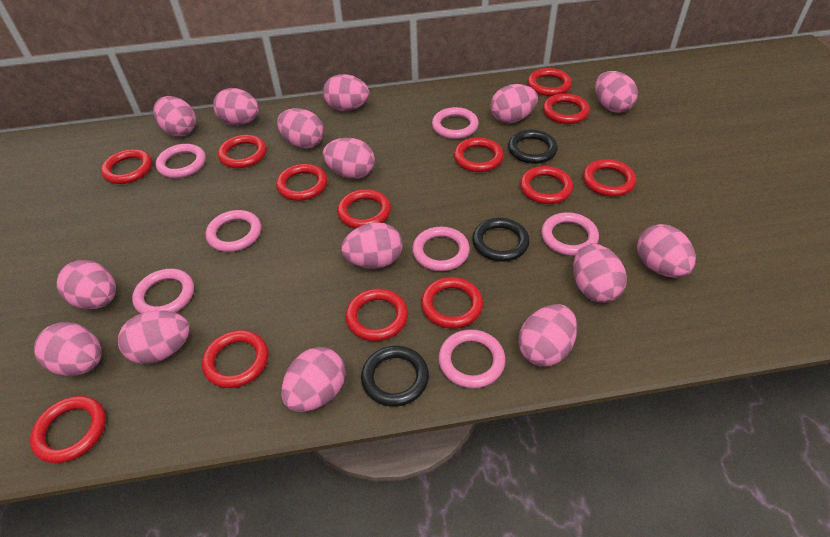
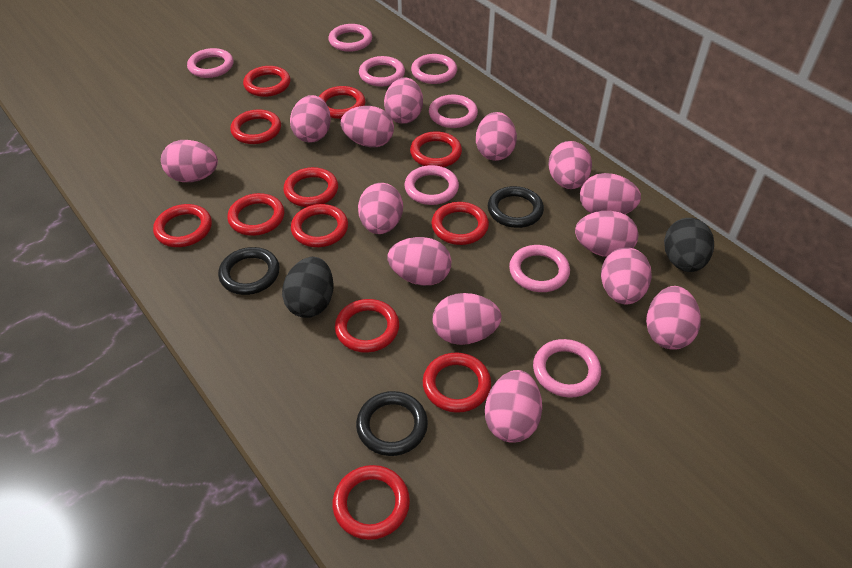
black egg: none = 0 -> [282,257,334,318] [664,218,714,272] = 2
pink egg: [34,322,102,376] [57,260,116,309] [118,310,190,364] [153,96,196,136] [213,88,259,125] [277,108,324,149] [281,347,346,412] [323,74,369,111] [323,138,375,179] [341,222,402,269] [491,84,538,123] [518,304,577,367] [573,243,627,303] [595,71,638,113] [637,224,696,278] = 15 -> [161,140,218,182] [290,95,331,142] [341,106,394,147] [358,183,403,234] [384,77,423,124] [388,237,451,286] [432,293,502,345] [476,112,517,161] [485,370,542,443] [548,141,592,189] [575,211,638,257] [580,173,641,214] [601,247,652,304] [646,286,701,350] = 14
pink ring: [132,269,194,314] [156,144,206,178] [206,210,261,252] [412,227,470,271] [432,107,479,139] [438,329,506,389] [541,212,599,256] = 7 -> [187,48,234,78] [328,24,372,52] [359,56,405,86] [404,165,459,205] [411,54,457,84] [429,95,478,128] [509,245,570,292] [533,339,601,398] = 8
red ring: [30,396,106,463] [101,149,152,184] [202,330,268,388] [218,135,267,168] [276,164,327,201] [337,189,391,229] [345,288,408,341] [421,277,483,329] [454,137,504,172] [520,166,573,204] [528,68,572,96] [543,93,590,124] [583,159,636,197] = 13 -> [153,204,212,247] [227,193,284,236] [230,109,281,144] [243,66,291,97] [283,167,338,207] [291,204,348,247] [319,86,365,119] [333,465,410,540] [335,299,399,353] [410,131,462,167] [423,352,491,413] [431,202,489,245] = 12

